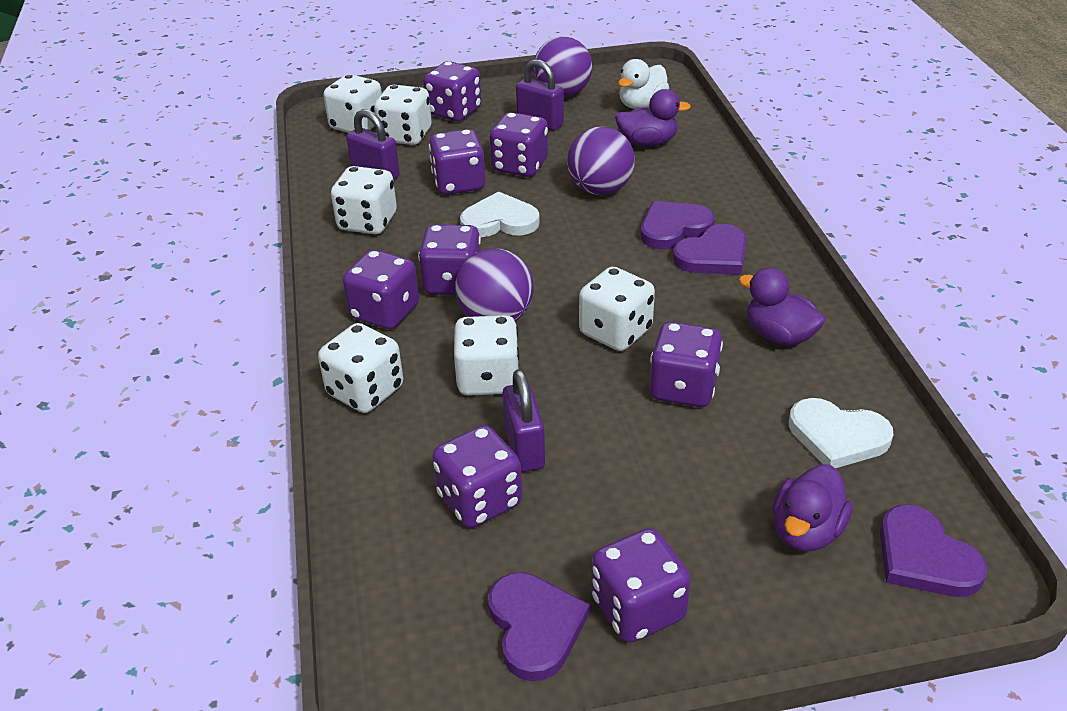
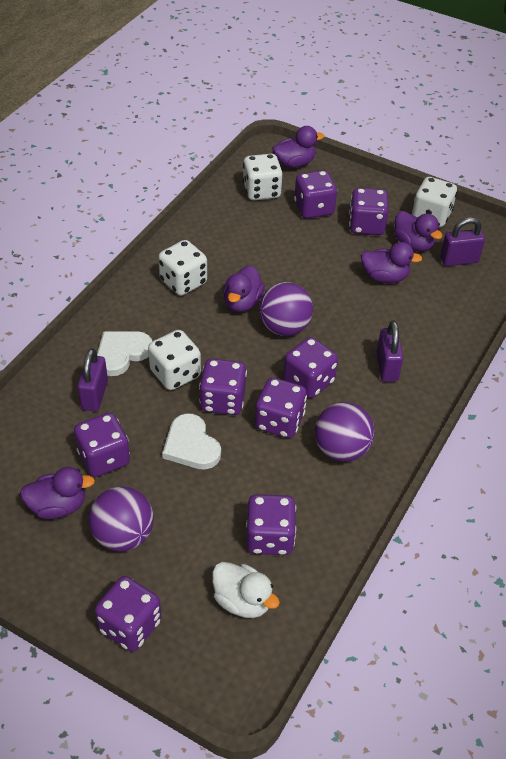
purple duck: [615,89,691,147] [739,268,826,346] [773,465,852,552] = 3 -> [20,467,95,519] [223,265,265,312] [272,126,324,168] [361,242,422,283] [394,211,443,251] = 5
purple heart: [488,572,590,681] [641,201,715,249] [673,224,747,274] [880,505,988,597] = 4 -> none = 0
white dice: [318,323,403,413] [324,74,382,133] [331,166,397,234] [374,85,432,145] [453,315,519,396] [579,267,655,351] = 6 -> [148,330,201,390] [158,240,207,296] [243,154,282,200] [412,177,457,227] = 4

